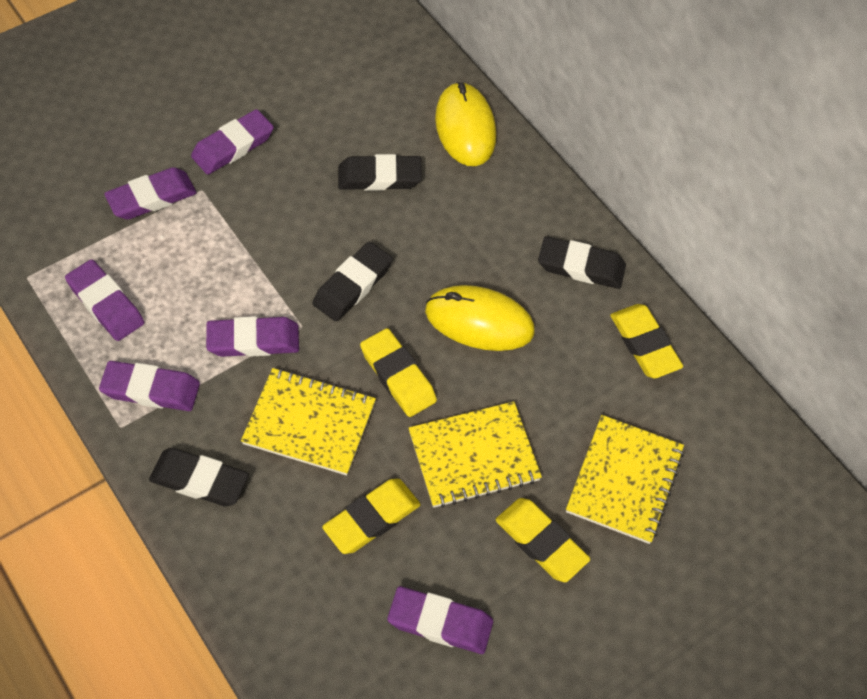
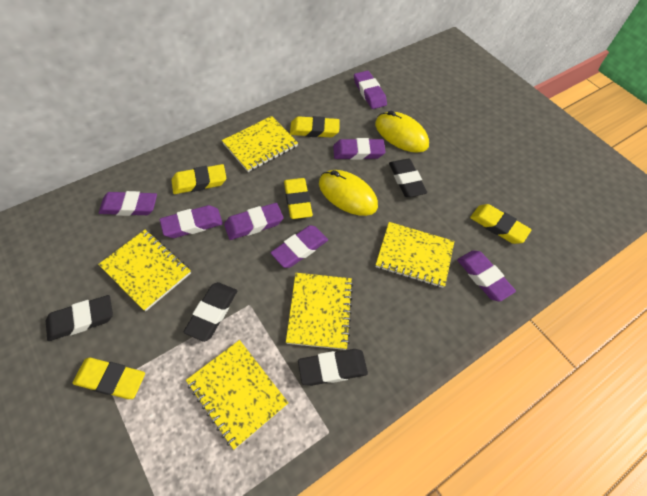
purple eraser: [65,259,144,341] [99,361,200,411] [104,167,196,219] [191,109,274,175] [206,316,299,357] [387,586,493,654] = 6 -> [99,191,157,216] [160,205,223,238] [224,203,283,240] [270,225,328,268] [333,138,386,160] [354,71,387,109] [457,250,516,302] = 7
yellow eraser: [322,479,421,554] [360,328,437,417] [496,498,590,582] [610,304,683,378] = 4 -> [73,357,145,399] [171,164,226,194] [284,178,313,219] [290,116,340,137] [470,204,531,244] = 5
yellow notebook: [241,368,376,475] [409,401,542,508] [566,415,684,544] = 3 -> [98,229,191,311] [186,340,288,450] [222,116,298,172] [286,273,353,350] [375,222,454,288] = 5

